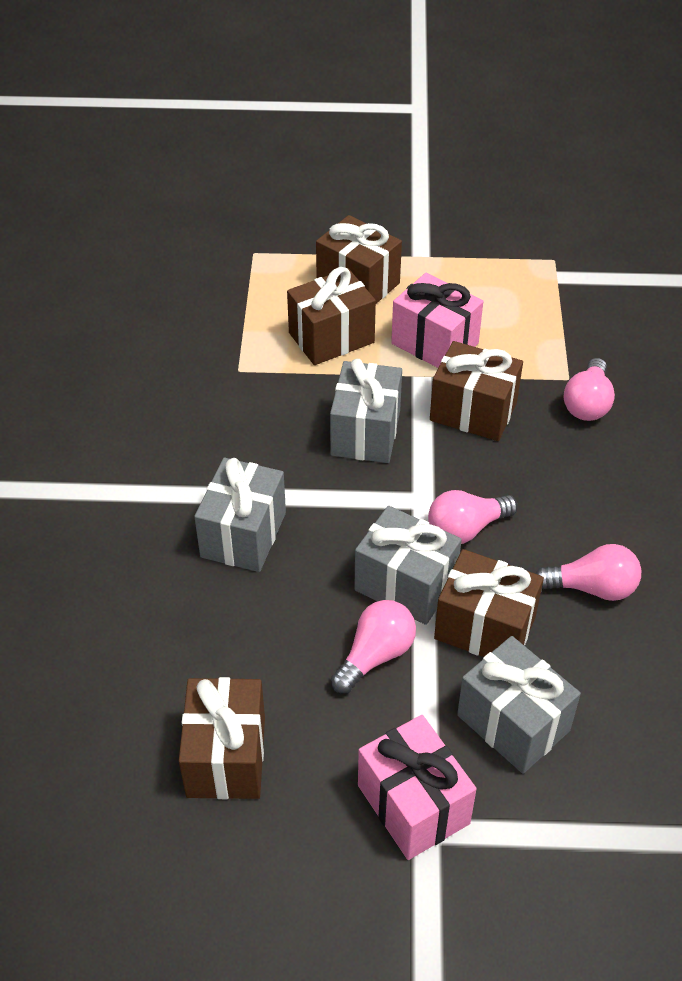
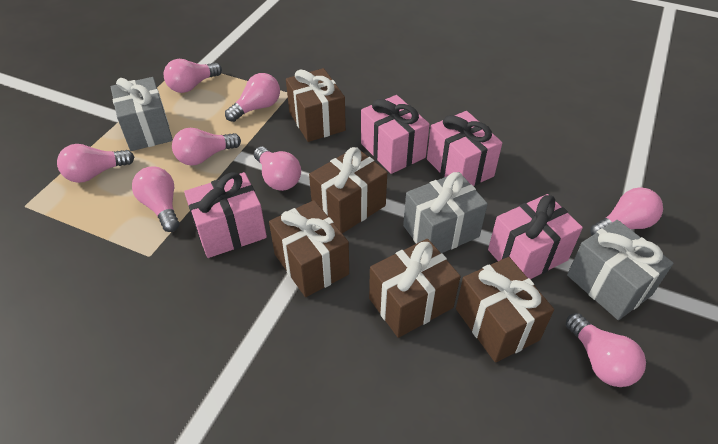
grey gift: [194,458,286,572] [330,359,402,463] [354,506,462,625] [457,636,581,774] = 4 -> [111,77,173,151] [403,172,488,253] [567,220,674,320] = 3
pink gift: [358,715,477,860] [391,273,483,368] = 2 -> [184,172,267,258] [361,95,430,174] [427,111,502,186] [488,194,583,279] = 4
pink light bulb: [331,600,416,694] [428,490,518,544] [535,544,641,601] [564,358,615,421] = 4 -> [57,144,135,183] [132,167,179,232] [164,59,222,93] [172,128,241,166] [225,73,280,122] [254,146,301,191] [566,313,646,387] [590,187,663,235] = 8

